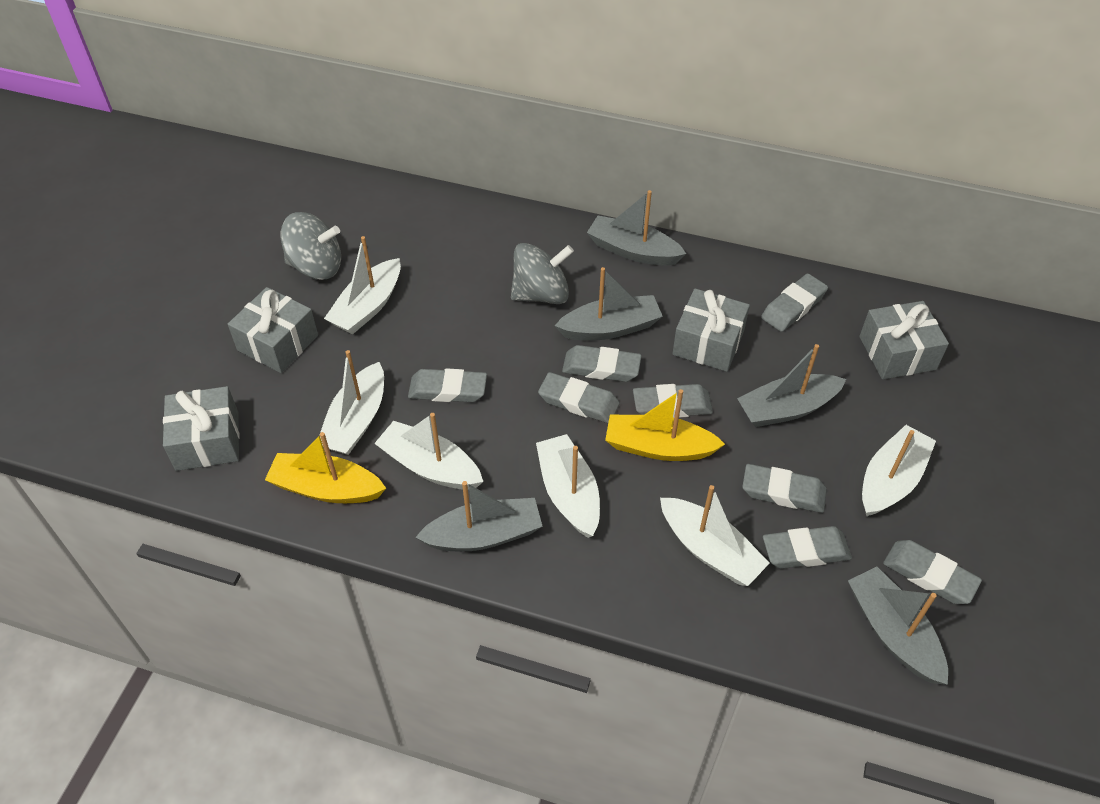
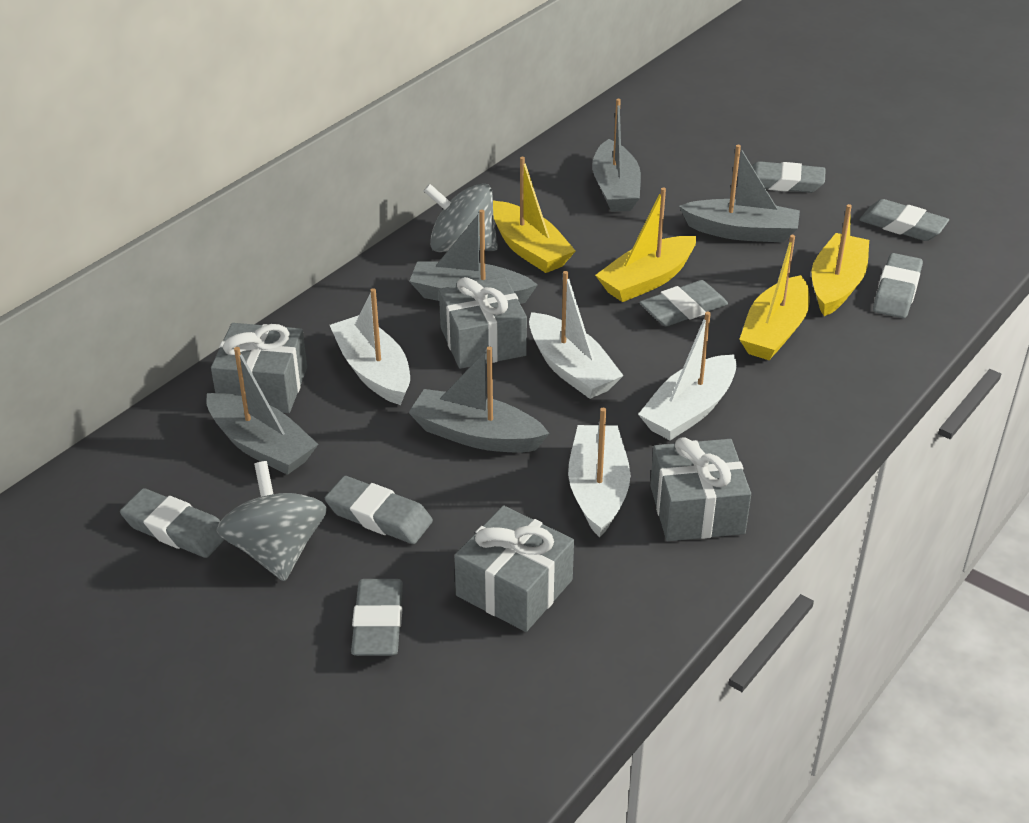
grey eraser: [408,368,487,402] [538,372,620,423] [562,345,642,382] [633,384,713,418] [742,464,827,513] [761,273,828,332] [763,526,852,569] [883,540,982,604] = 8 -> [120,488,225,558] [325,476,433,544] [351,579,403,656] [639,280,728,327] [752,161,826,193] [859,199,949,241] [873,253,923,318] = 7
white boat: [320,350,384,455] [324,236,401,334] [374,413,483,490] [536,434,600,538] [660,485,770,586] [862,425,936,516] = 6 -> [330,288,410,405] [529,271,624,399] [568,408,630,537] [638,311,737,441] = 4
yellow boat: [265,432,386,503] [605,389,725,461] = 2 -> [493,157,576,273] [595,188,696,302] [739,235,810,360] [812,204,869,316] = 4

